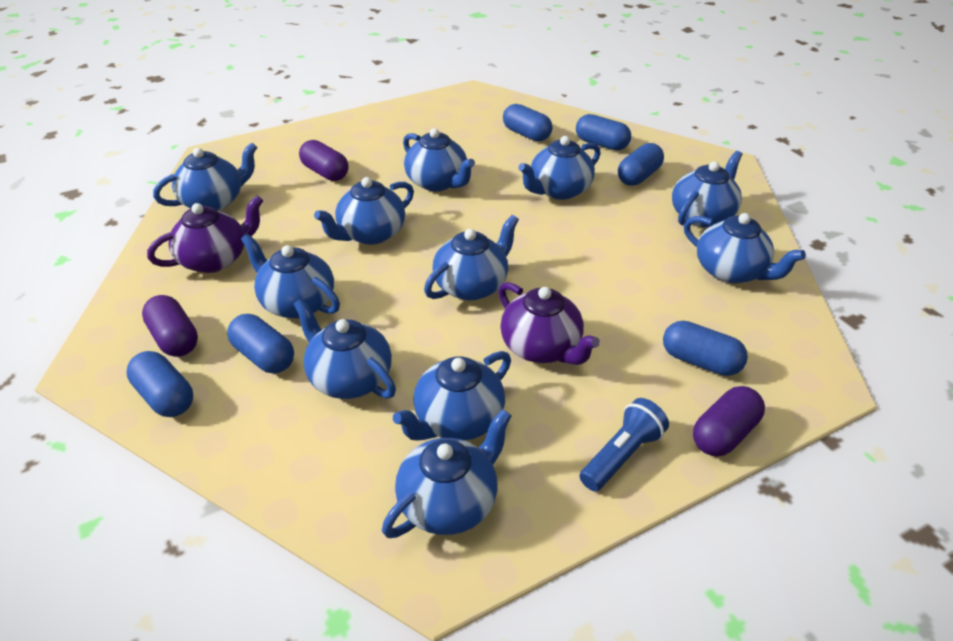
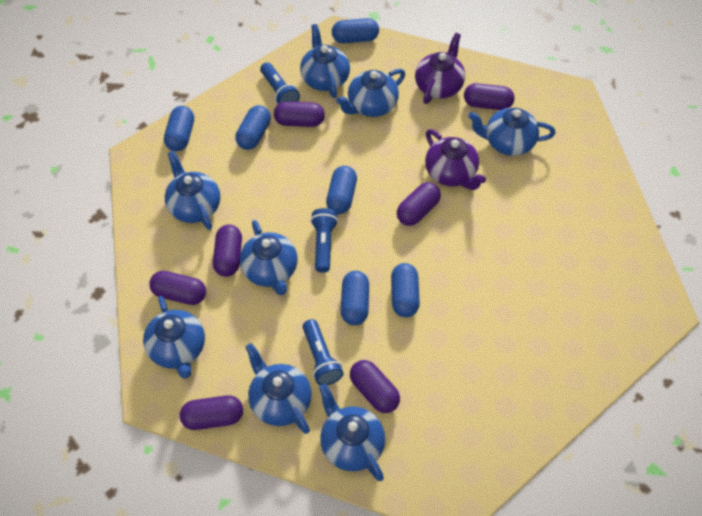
blue flashlight: [580,398,669,491] = 1 -> [260,62,300,104] [303,319,343,385] [310,208,338,273] = 3
blue teapot: [153,142,258,211] [241,234,340,318] [294,299,396,399] [314,177,414,245] [382,409,512,538] [393,351,511,441] [403,128,475,191] [424,215,519,300] [518,136,601,200] [672,151,742,228] [684,213,806,284] = 11 -> [143,296,205,379] [165,151,220,230] [240,220,297,295] [245,343,312,434] [300,24,350,98] [319,384,385,481] [336,69,405,117] [468,108,555,156] = 8
purple capsule: [142,295,198,357] [299,140,349,181] [693,386,765,456] = 3 -> [149,271,206,305] [180,395,243,430] [213,224,242,277] [274,101,325,127] [350,360,400,413] [397,182,441,226] [464,83,515,110] = 7

